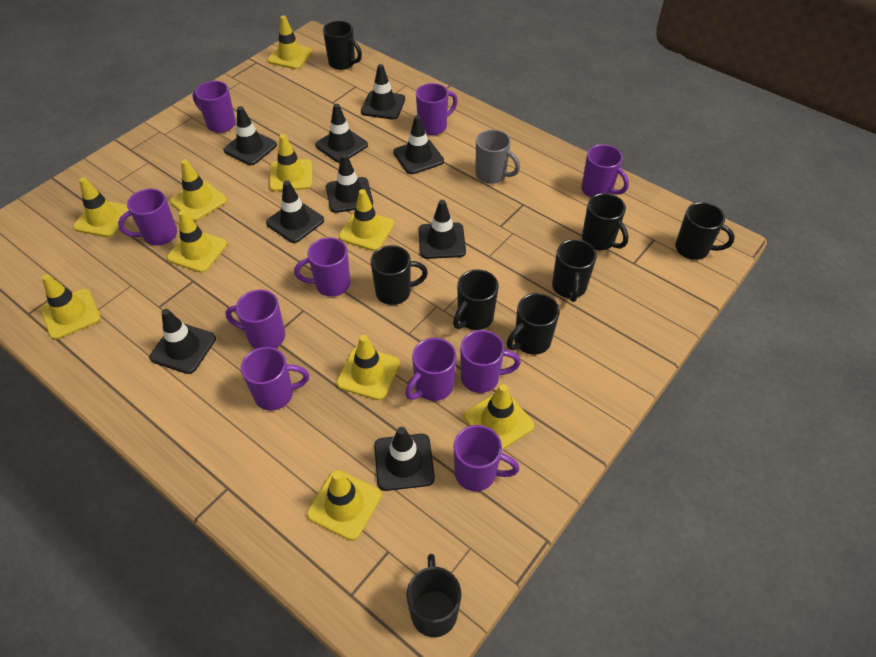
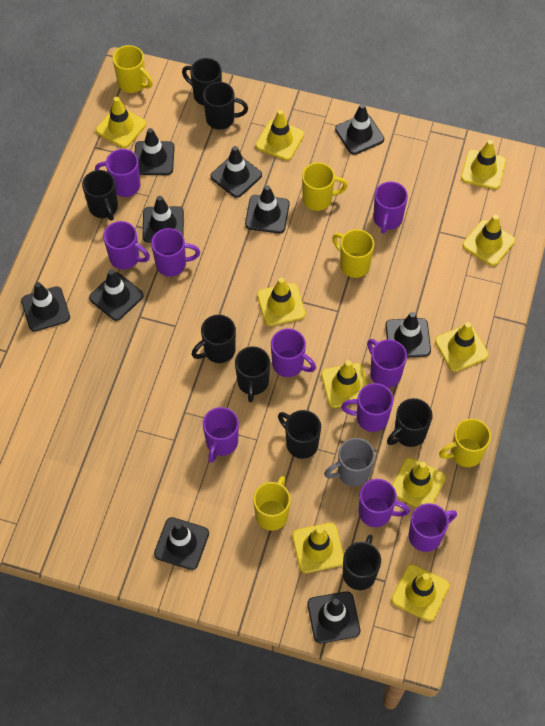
black traffic cone: [149,309,216,374] [223,106,277,165] [266,180,324,243] [315,104,368,163] [326,154,373,213] [361,64,405,120] [374,427,435,491] [393,115,444,174] [419,200,466,259] = 9 -> [21,282,70,332] [89,269,144,321] [135,128,175,175] [143,196,184,242] [154,517,209,570] [210,146,262,198] [245,185,290,233] [307,591,360,643] [335,104,384,155] [385,312,431,358] = 10
yellow mug: none = 0 -> [113,45,153,93] [253,476,290,531] [302,162,348,211] [332,229,374,278] [439,419,491,467] = 5

